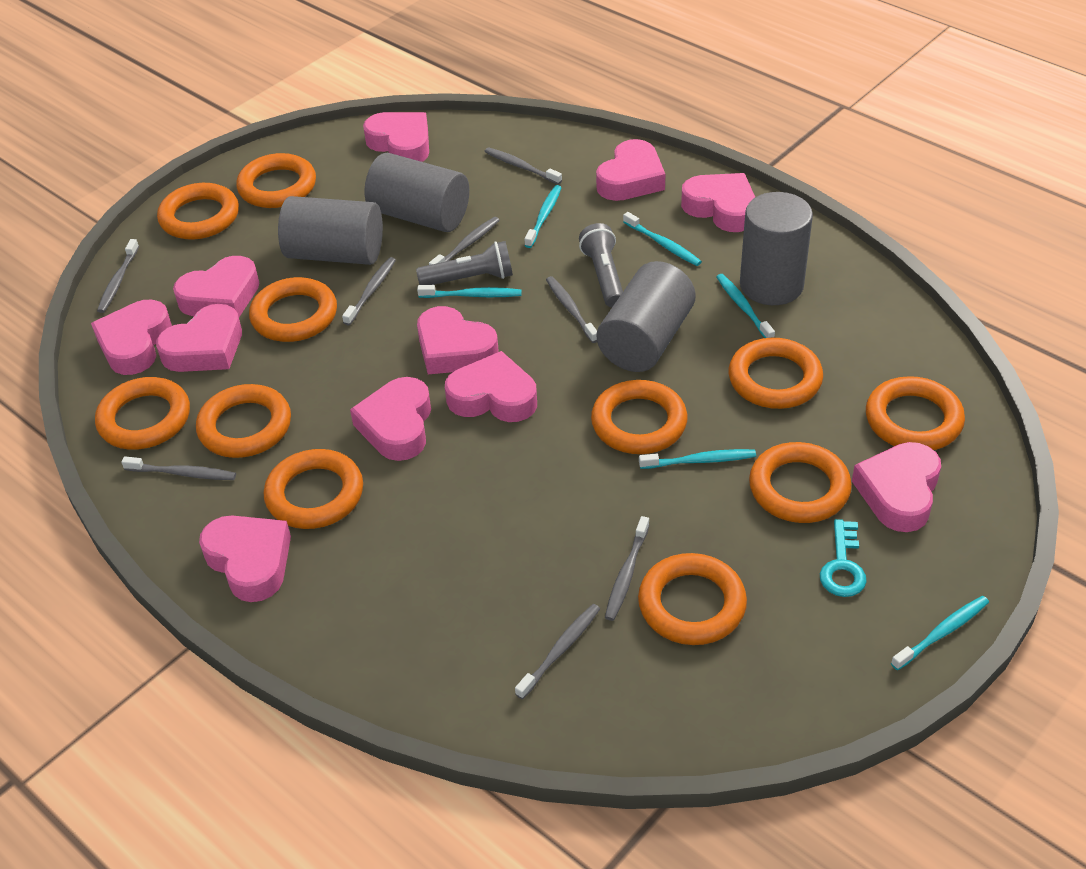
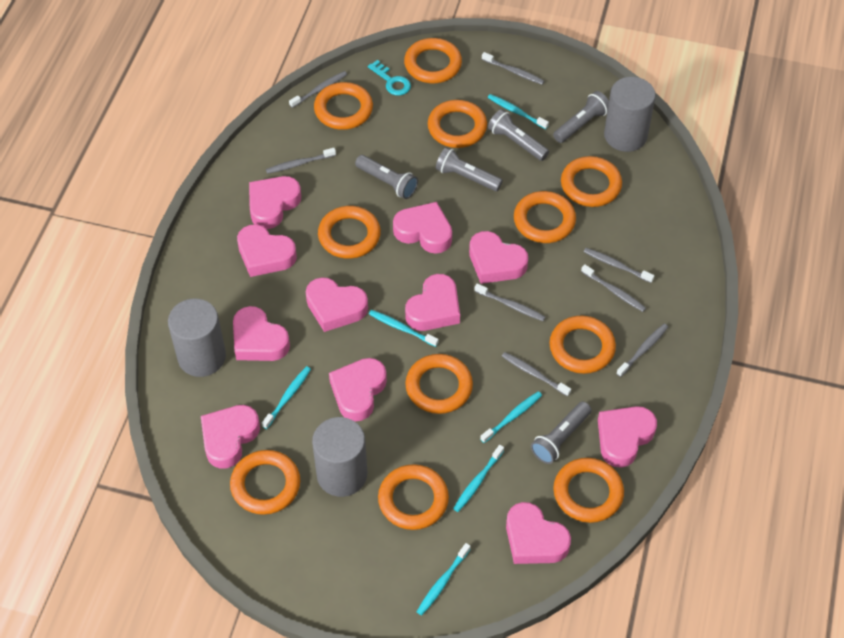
grey cylinder: [278,196,383,265] [364,153,469,232] [597,261,696,372] [740,192,813,305] = 4 -> [168,298,226,377] [312,417,367,497] [604,77,656,152] = 3
grey flashlight: [416,241,513,285] [579,223,623,308] = 2 -> [355,155,418,199] [436,147,503,191] [488,109,549,161] [531,402,592,464] [553,91,609,143] = 5

